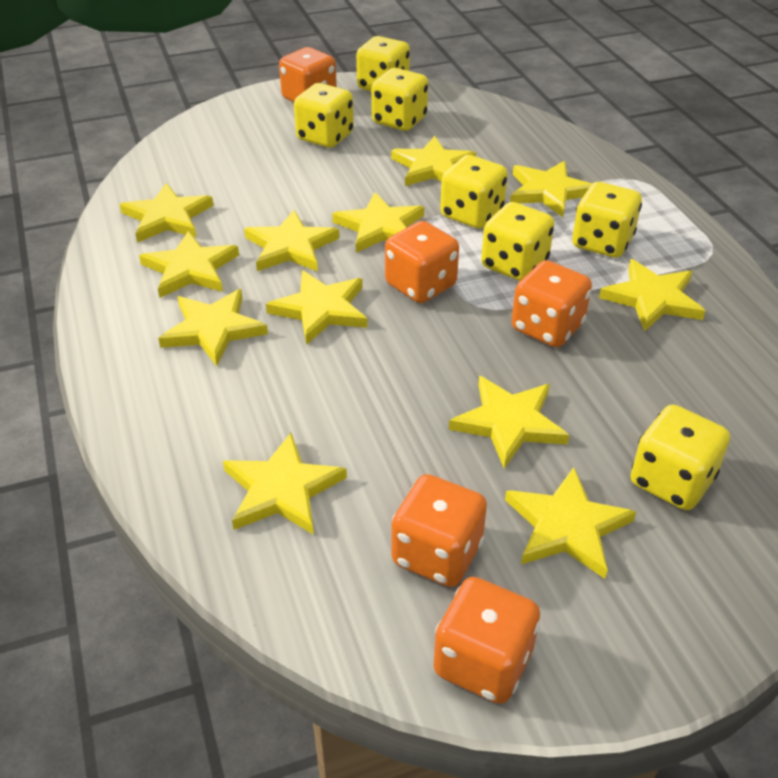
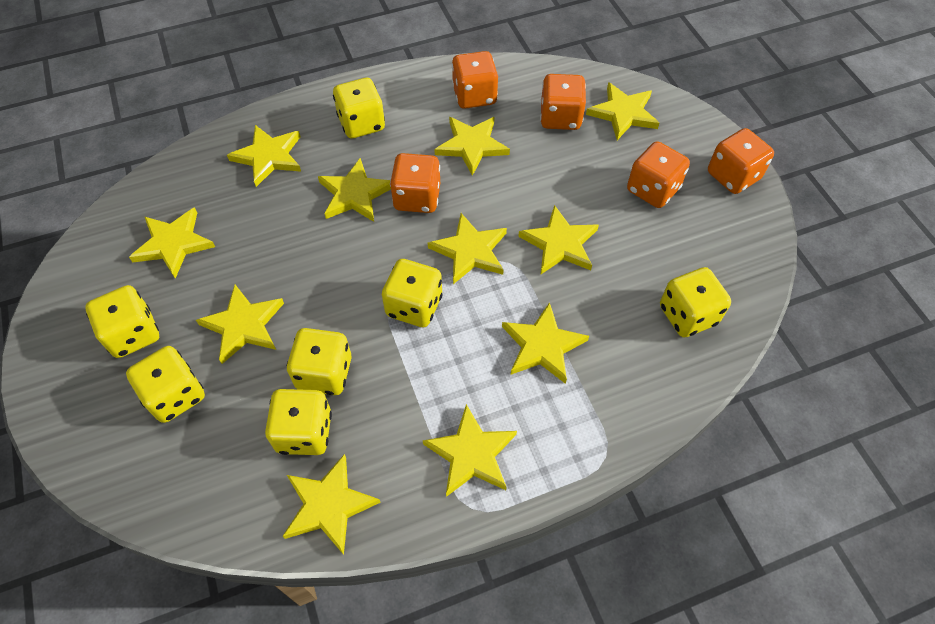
yellow star: [120,183,214,243] [139,231,239,298] [158,289,268,366] [223,433,347,535] [244,210,339,272] [266,270,368,345] [332,192,424,253] [391,136,476,186] [449,376,569,469] [505,467,636,579] [510,161,593,217] [599,259,705,332] = 12 -> [129,207,215,279] [196,285,284,364] [227,125,301,187] [283,454,381,555] [318,158,391,222] [423,404,517,497] [428,213,507,284] [434,117,510,176] [502,302,589,384] [518,205,599,274] [586,82,659,140] = 11

